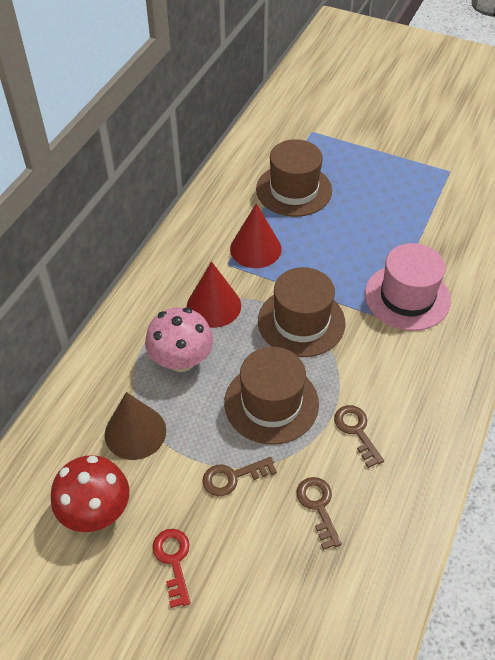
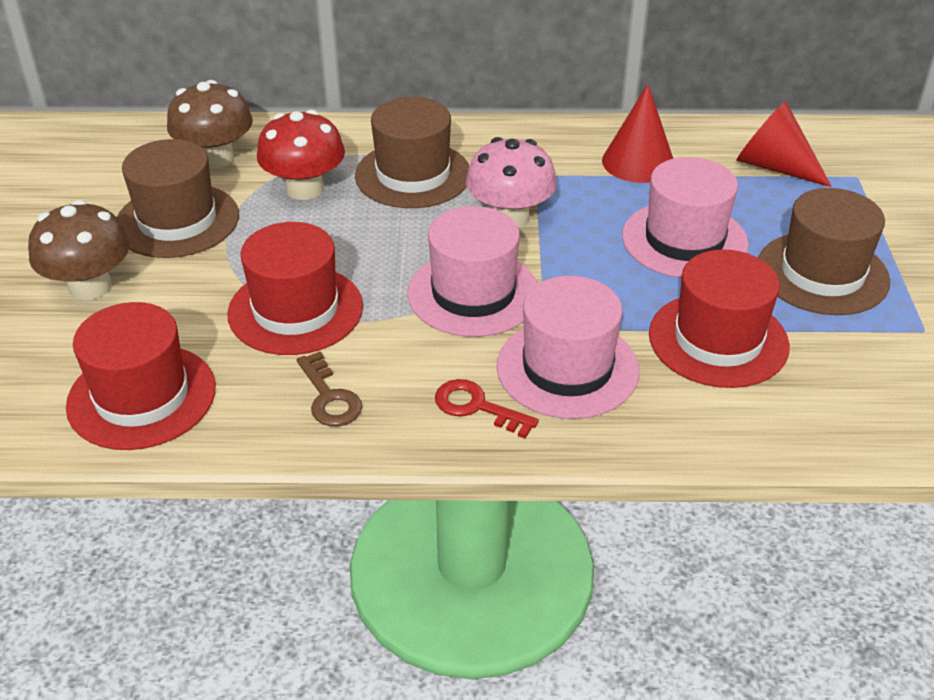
brown cone: [105,392,166,460] = 1 -> none = 0
brown key: [203,457,277,496] [297,477,342,550] [334,405,384,468] = 3 -> [297,351,362,427] = 1
brown mushroom: none = 0 -> [28,200,130,300] [167,80,253,168] = 2
pink hat: [365,243,451,331] = 1 -> [407,206,538,337] [497,276,640,419] [622,157,749,278] = 3
red hat: none = 0 -> [66,302,216,450] [227,222,363,355] [649,250,790,388] = 3

